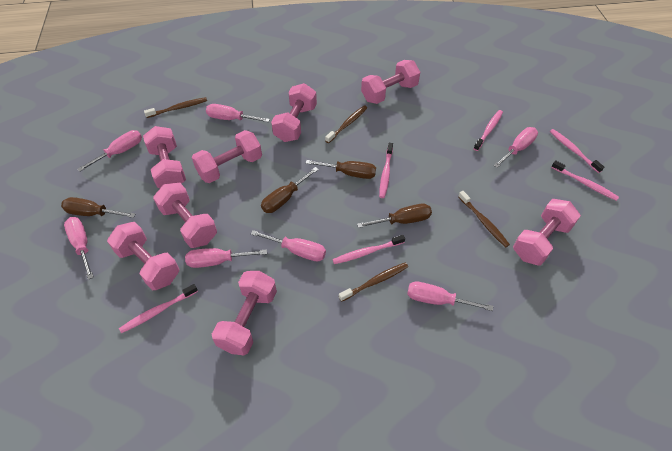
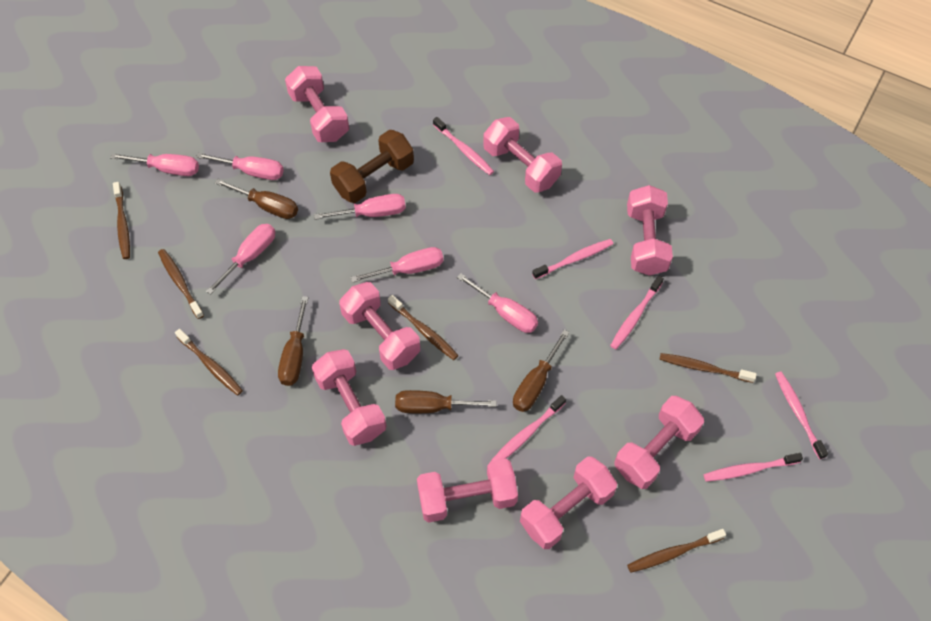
brown dumbbell: none = 0 -> [330,130,414,203] = 1
brown toothbrush: [144,97,207,118] [325,105,367,143] [339,262,408,302] [458,191,510,247] = 4 -> [113,182,130,259] [158,249,204,319] [175,329,243,396] [388,295,459,360] [627,529,726,573] [659,353,757,383] = 6
pink screwdriver: [64,217,94,280] [77,130,142,172] [185,248,267,268] [206,104,270,122] [251,230,326,261] [407,282,493,311] [493,127,538,168] = 7 -> [110,153,199,176] [196,153,284,180] [206,224,275,295] [314,194,406,220] [351,247,444,283] [457,273,538,333] = 6

